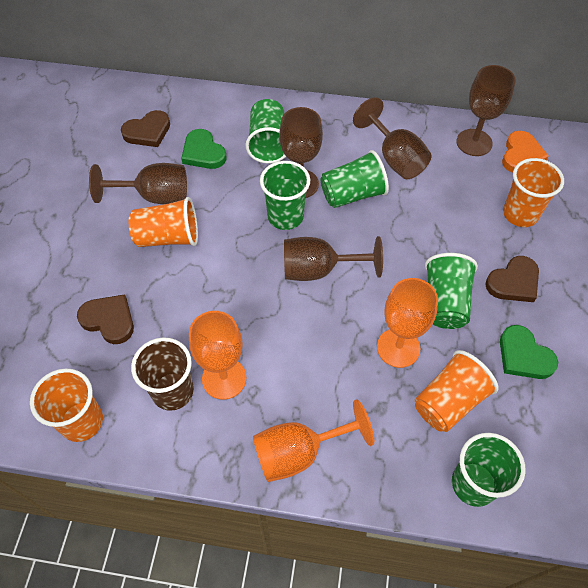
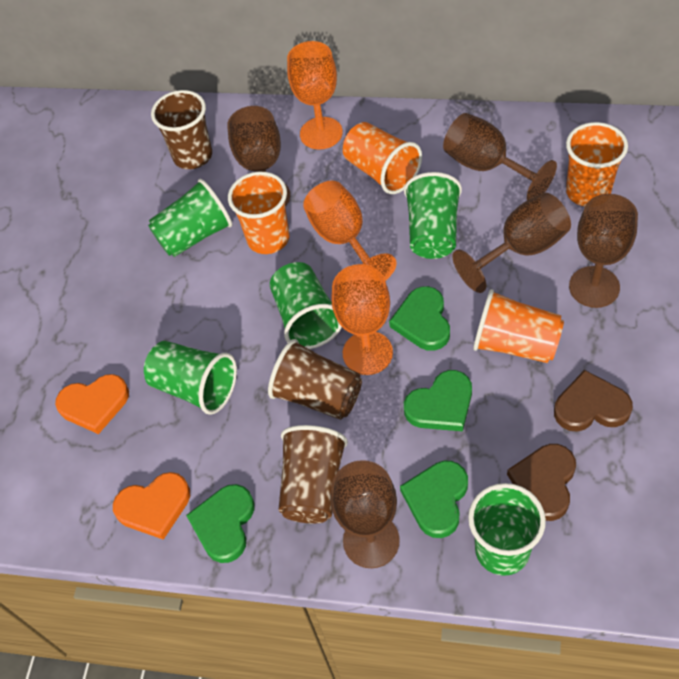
brown cup: [131,337,194,411] = 1 -> [151,90,212,169] [268,339,362,420] [278,425,348,523] = 3
brown heart: [77,294,134,344] [121,110,170,147] [485,256,539,302] = 3 -> [507,444,576,521] [554,370,633,432] = 2
green heart: [181,129,227,169] [500,325,558,379] = 2 -> [186,484,254,563] [389,286,450,351] [400,460,468,538] [404,370,472,431] = 4
orange heart: [502,131,549,173] = 1 -> [55,374,129,434] [113,472,190,540] = 2

